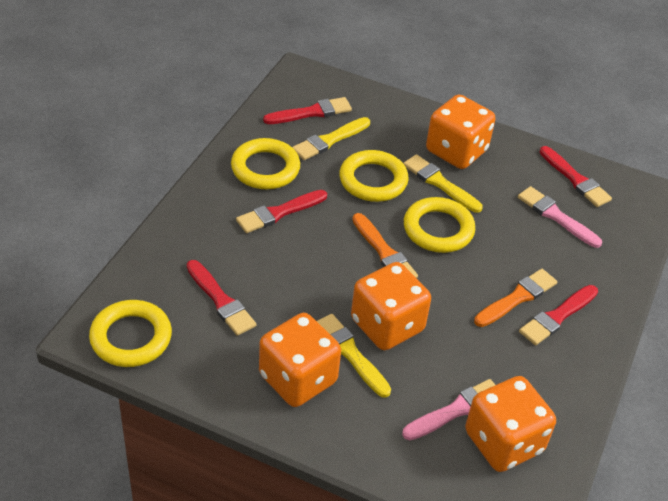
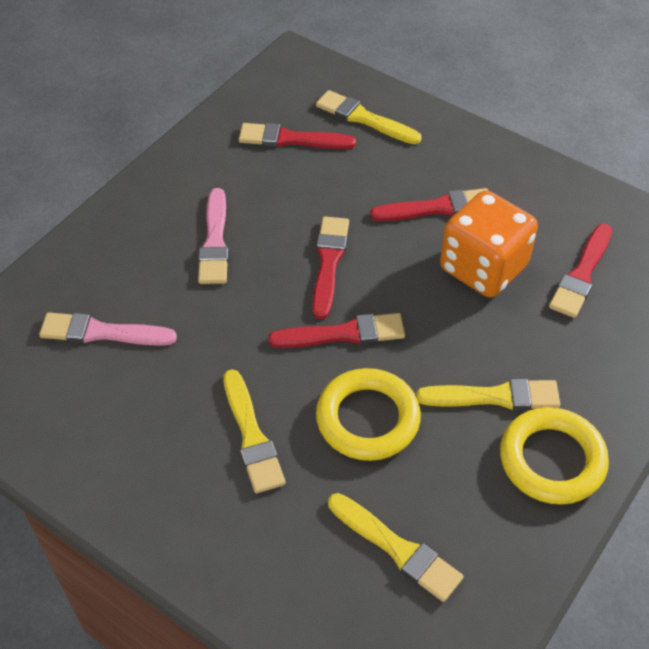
orange brush: [352,213,418,278] [474,269,557,327] = 2 -> none = 0
orange dice: [259,313,341,407] [351,262,431,350] [426,94,495,169] [465,376,556,472] = 4 -> [440,190,538,298] = 1
yellow brush: [292,117,370,160] [317,314,391,398] [403,154,483,213] = 3 -> [223,369,286,493] [316,90,421,144] [328,493,464,602] [416,379,560,410] = 4
yellow ring: [89,300,172,367] [231,138,300,189] [339,150,409,202] [404,197,475,253] = 4 -> [316,368,421,461] [500,407,609,505] = 2

